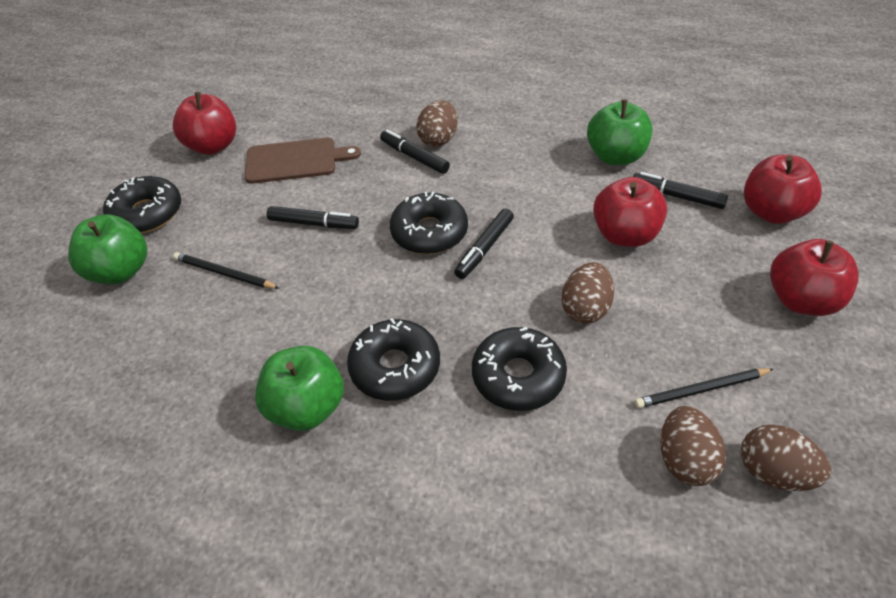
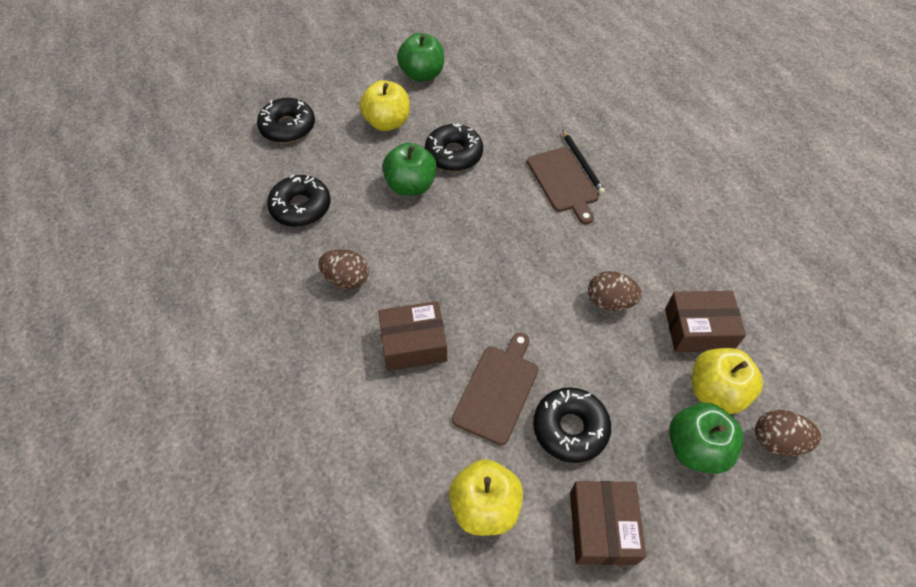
black marker: [267,206,359,229] [380,129,450,174] [454,208,514,279] [633,172,728,209] = 4 -> none = 0
black pencil: [173,252,279,289] [635,368,774,408] = 2 -> [562,130,605,194] = 1
brown box: none = 0 -> [378,301,447,371] [570,481,646,565] [665,291,746,352] = 3
brown cutting board: [245,138,361,184] = 1 -> [452,333,538,445] [527,147,599,224] = 2
brown egg: [416,100,458,147] [561,262,614,324] [660,406,726,486] [740,424,831,491] = 4 -> [318,249,369,289] [588,271,642,311] [755,410,821,456] = 3
red apple: [173,92,236,155] [593,177,667,247] [744,155,822,224] [770,239,859,316] = 4 -> none = 0
yellow apple: none = 0 -> [359,80,410,131] [449,459,523,536] [692,348,763,414] = 3

